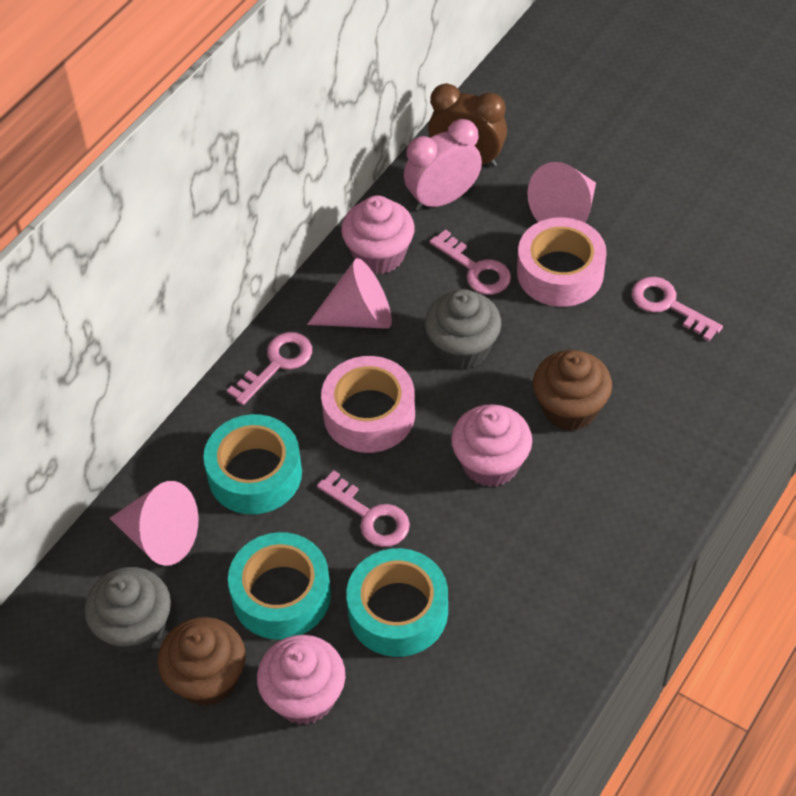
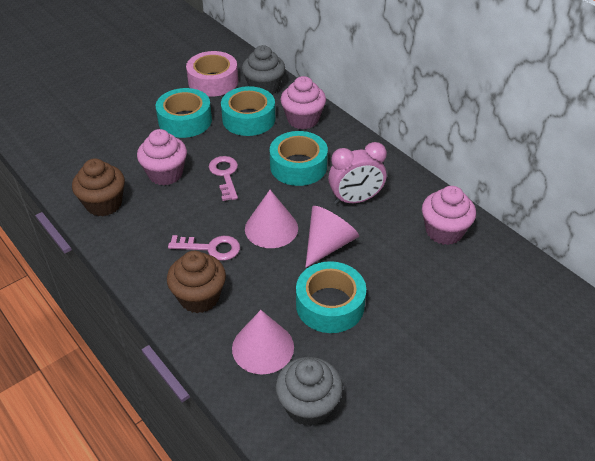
brown clock: [428,83,507,167] = 1 -> none = 0
pink key: [227,332,312,405] [317,470,410,547] [430,229,511,295] [632,277,723,341] = 4 -> [168,235,240,261] [209,156,238,201] = 2
pink tape: [321,356,415,453] [517,217,607,307] = 2 -> [186,51,238,97] = 1
turquoise tape: [203,414,302,514] [228,532,331,640] [346,548,448,657] = 3 -> [156,88,212,138] [221,86,275,136] [270,131,328,186] [296,261,366,333] = 4

